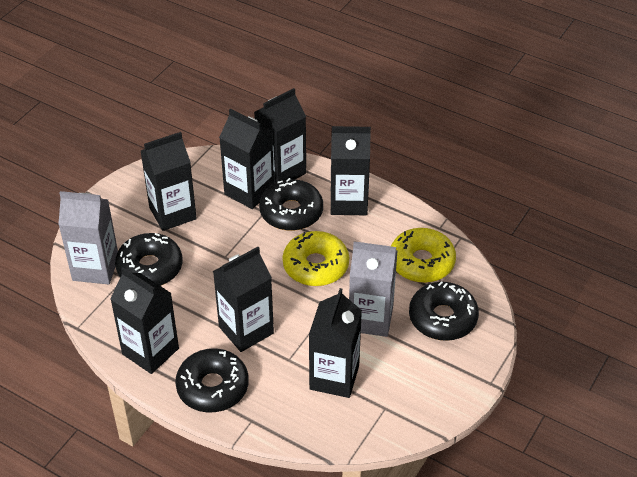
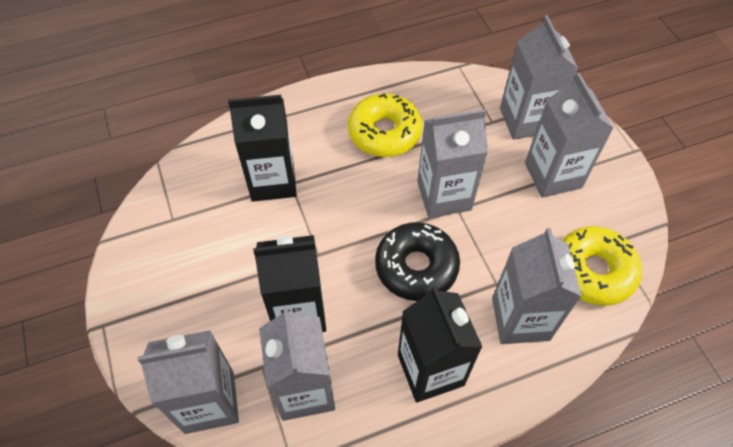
black carton: [110,268,179,374] [141,132,197,231] [213,247,274,352] [219,108,274,209] [254,88,306,183] [309,288,362,398] [331,126,371,215] = 7 -> [228,95,297,202] [253,235,326,332] [398,285,482,403] = 3
black donut: [115,233,183,286] [175,348,249,413] [259,178,323,231] [409,281,479,341] = 4 -> [375,222,460,301] = 1
grey carton: [58,191,118,285] [349,241,398,337] = 2 -> [137,330,239,434] [259,307,335,421] [417,109,488,218] [492,228,582,344] [500,15,578,140] [525,73,614,198] = 6

